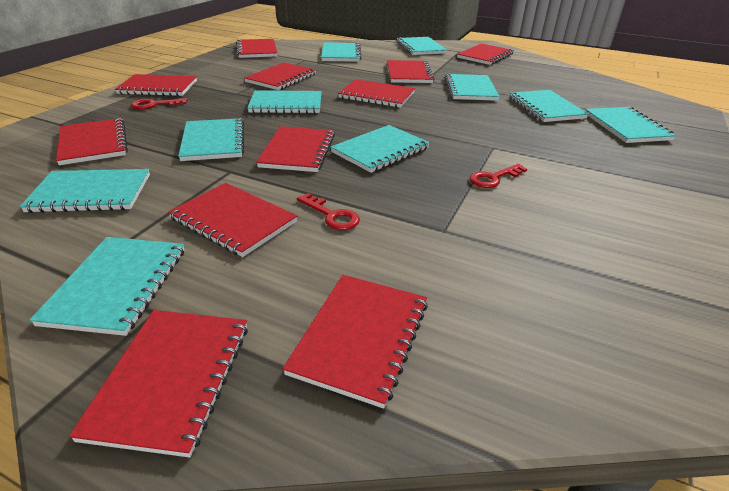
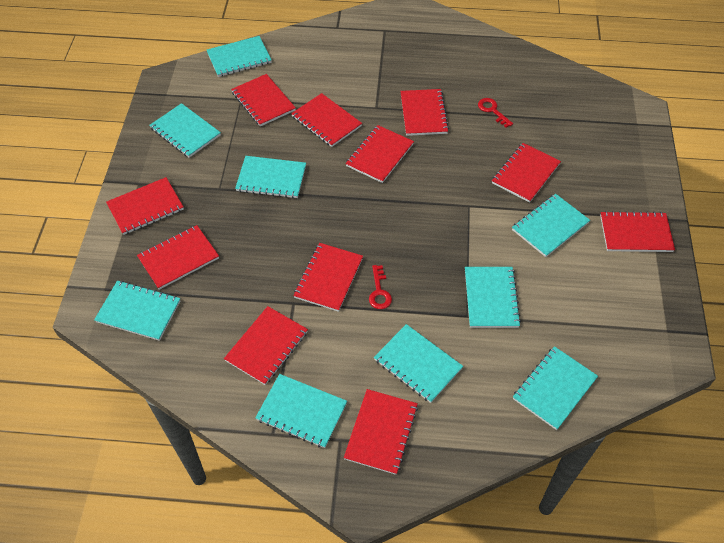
red key: [131,98,188,110] [297,193,360,230] [470,164,527,188] = 3 -> [369,265,392,309] [478,98,513,128] = 2
turquoise notebook: [20,169,150,213] [30,237,184,336] [178,118,244,161] [247,90,322,114] [321,42,361,62] [331,125,430,173] [396,37,447,55] [445,74,500,101] [509,90,589,122] [585,107,676,143] = 10 -> [94,281,180,341] [149,103,221,158] [207,36,272,77] [235,156,306,198] [255,374,347,448] [374,324,463,403] [465,267,521,328] [512,194,590,257] [513,346,598,430] = 9

